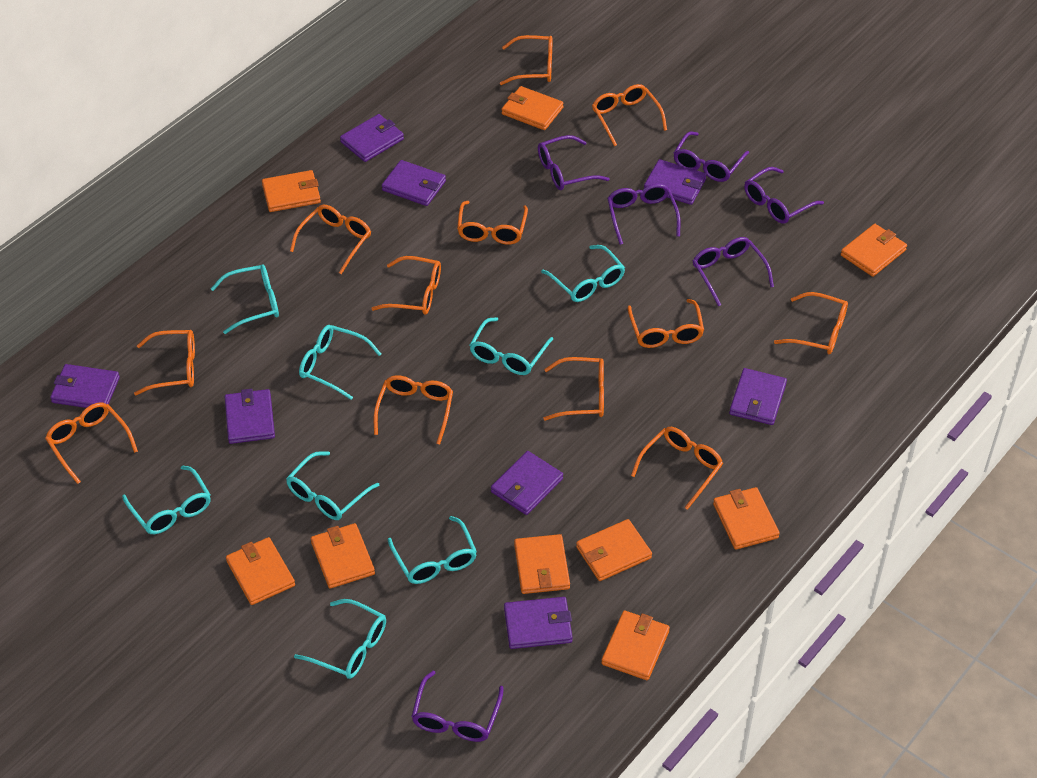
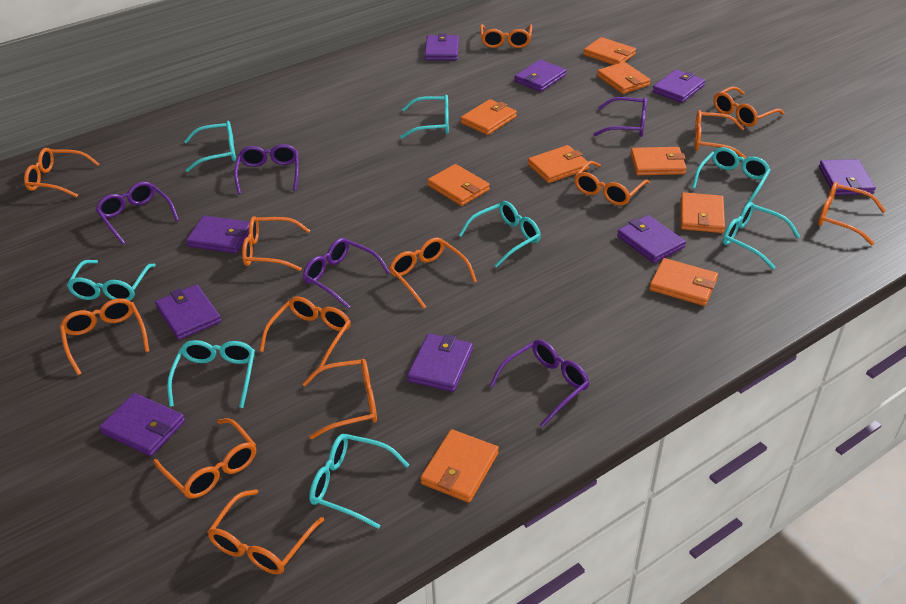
orange glasses: [45,402,138,484] [134,330,195,395] [290,205,371,274] [371,256,441,315] [374,375,453,444] [457,201,528,244] [500,35,553,85] [543,357,604,421] [592,84,667,146] [628,299,704,348] [631,427,723,510] [774,292,848,354] = 12 -> [24,148,99,197] [60,298,149,375] [153,418,256,499] [207,489,324,574] [242,216,311,271] [260,296,351,368] [302,359,377,439] [389,237,477,309] [480,24,532,48] [574,161,650,206] [694,110,746,159] [714,86,784,127] [818,182,886,245] = 13
purple glasses: [411,671,504,742] [538,135,609,190] [607,184,680,245] [674,131,749,182] [693,237,774,306] [744,167,824,224] = 6 -> [95,182,179,245] [234,144,299,194] [303,238,390,309] [489,339,589,427] [593,97,647,137] = 5
purple wallet: [50,364,120,408] [225,389,275,444] [340,114,404,162] [382,160,446,206] [491,451,563,515] [504,597,573,649] [644,159,707,205] [729,368,787,425] = 8 -> [99,393,185,456] [155,285,221,340] [186,215,250,253] [407,334,473,392] [424,33,459,60] [514,60,567,92] [617,215,686,263] [652,70,705,103] [819,159,876,195] = 9

